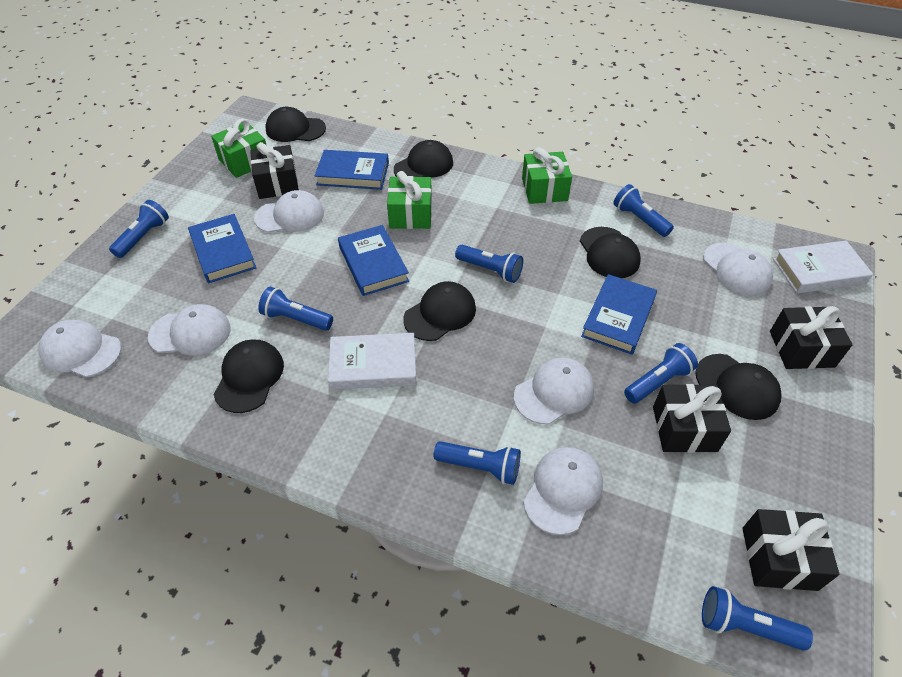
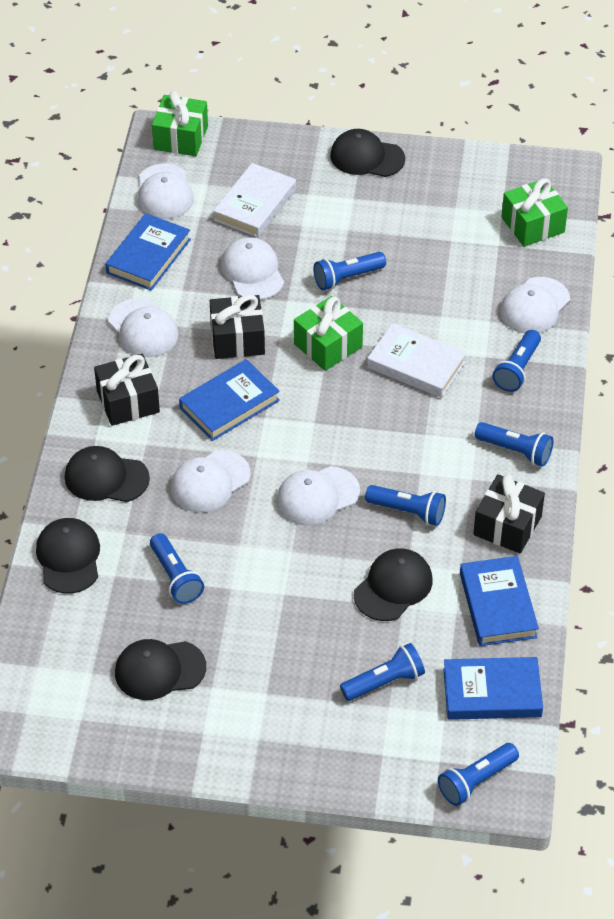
black cap: [214,340,284,413] [265,107,326,142] [394,140,453,177] [403,281,476,341] [580,227,641,278] [695,354,782,420] = 6 -> [36,518,100,594] [65,446,150,502] [115,639,206,700] [330,129,405,177] [354,548,433,621] = 5
black gift: [250,142,299,199] [653,384,731,453] [742,509,839,591] [770,306,853,369] = 4 -> [94,354,160,426] [210,294,265,359] [473,474,545,554] = 3

